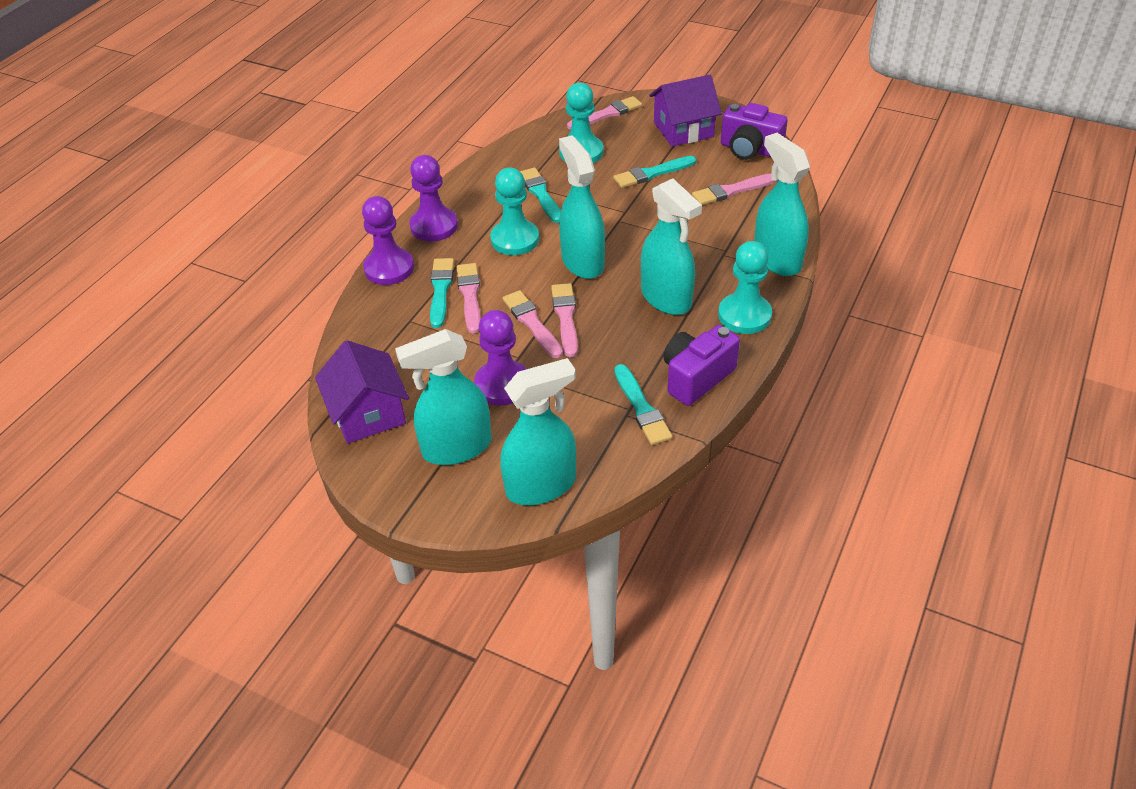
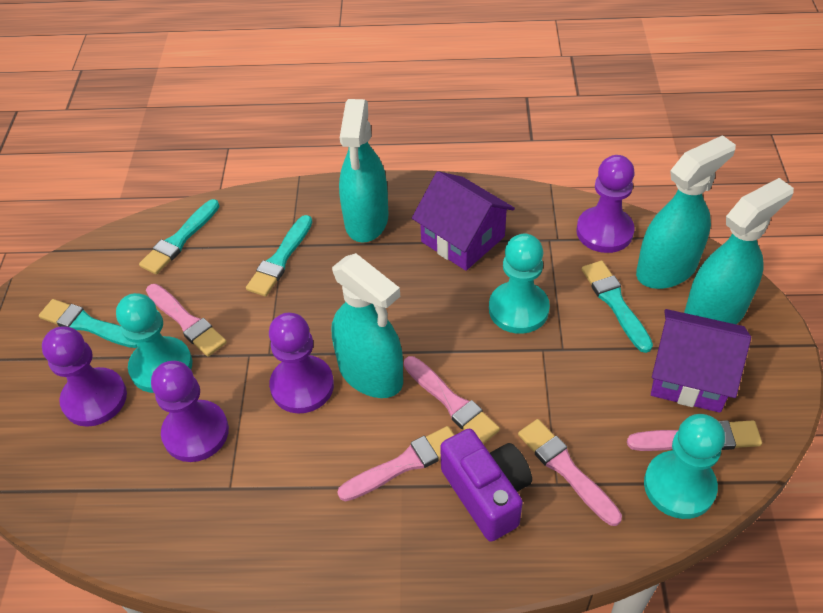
purple camera: [663,325,740,406] [721,103,788,160] = 2 -> [440,429,532,541] = 1
purple pawn: [362,196,414,285] [409,155,458,242] [474,310,526,405] = 3 -> [42,326,127,427] [151,361,229,462] [269,313,334,414] [576,155,635,253] = 4
turquoise spray bottle: [395,329,492,465] [500,358,576,505] [559,135,605,279] [641,179,702,315] [754,133,810,276] = 5 -> [332,253,403,398] [339,99,388,243] [636,135,736,289] [684,178,794,324] = 4

